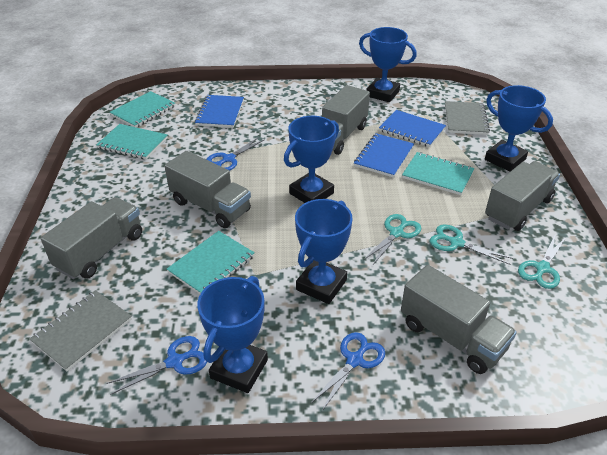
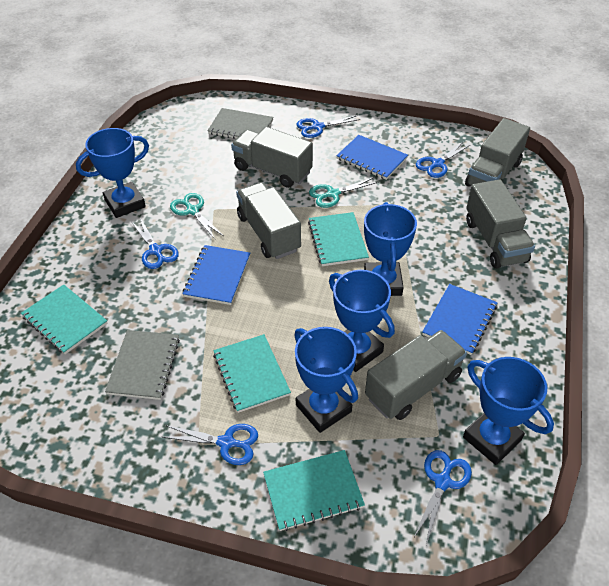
blue scissors: [106,336,207,395] [206,137,265,171] [311,332,385,411] = 3 -> [131,218,179,269] [163,424,258,465] [297,115,361,138] [413,450,472,545] [416,141,471,178] = 5
turquoise scissors: [363,214,421,266] [430,225,513,265] [518,236,566,289] = 3 -> [170,193,224,239] [309,177,378,208] = 2

